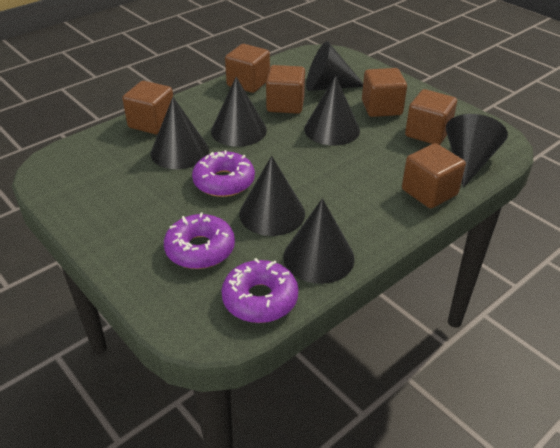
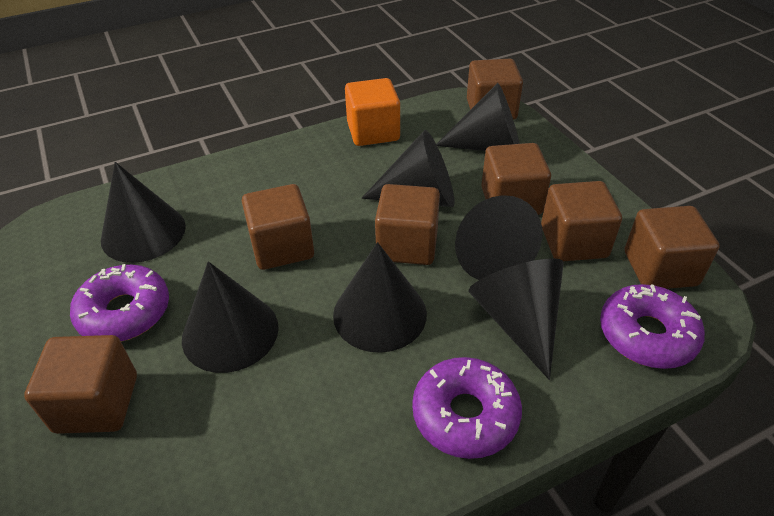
brown cube: [122,81,173,134] [225,44,270,93] [266,65,305,114] [362,68,407,117] [402,143,466,208] [405,89,457,145] = 6 -> [24,335,137,434] [242,184,314,270] [375,184,440,265] [467,59,523,120] [481,143,551,215] [541,181,622,261] [625,206,720,289] = 7
orange cube: none = 0 -> [345,78,400,146] = 1

